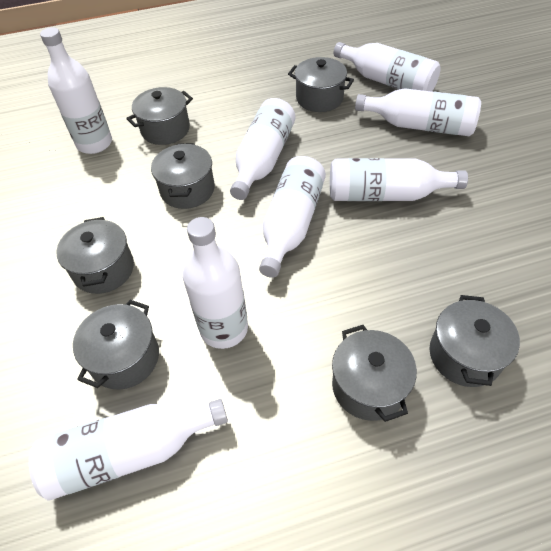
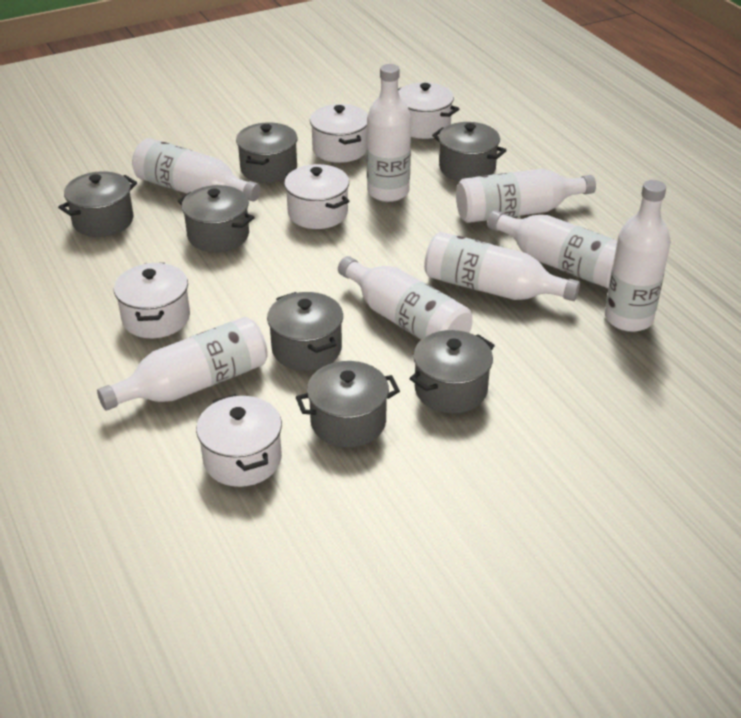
white pot: none = 0 -> [114,263,190,338] [196,394,282,487] [284,164,349,229] [310,104,368,163] [398,82,459,139] = 5

